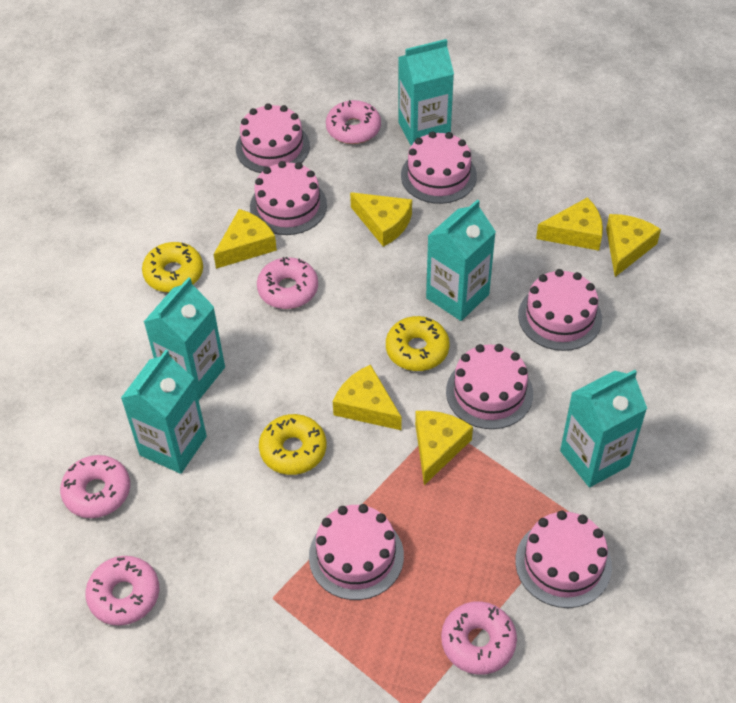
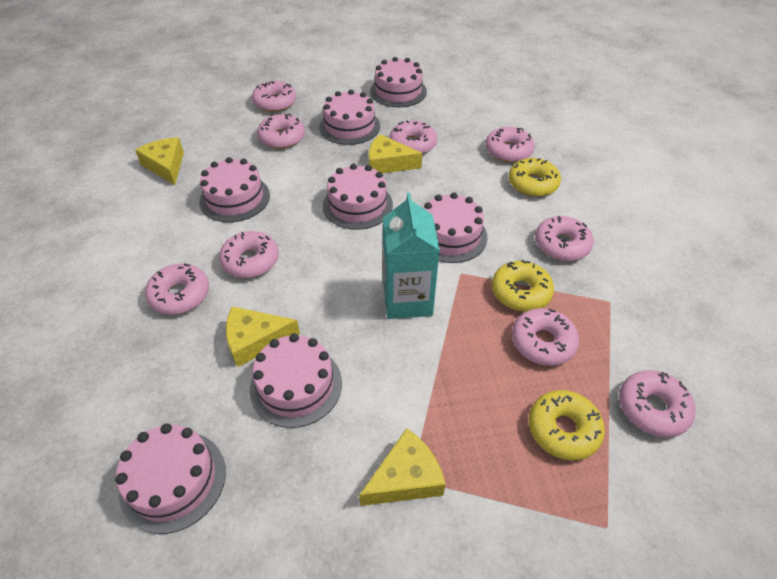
pink donut: [60,455,130,518] [85,556,160,626] [257,257,318,309] [326,100,381,144] [441,601,517,675] = 5 -> [145,263,209,315] [219,231,279,278] [252,81,296,112] [257,114,305,149] [389,121,437,154] [485,127,535,163] [512,308,579,366] [535,216,594,261] [619,370,696,437] = 9
turquoise carton: [121,350,207,474] [144,277,225,400] [398,39,454,146] [426,199,496,321] [560,370,647,487] = 5 -> [383,193,440,319] = 1
yellow cheese: [214,209,277,269] [333,365,402,430] [350,192,412,247] [415,411,473,485] [536,197,603,251] [606,214,661,277] = 6 -> [135,137,184,185] [226,307,300,367] [359,428,446,506] [369,134,422,173] = 4

